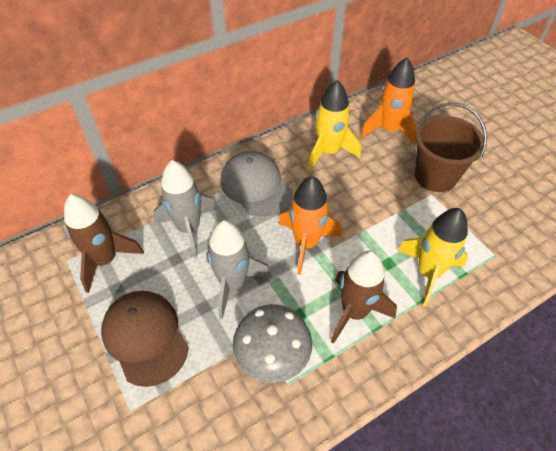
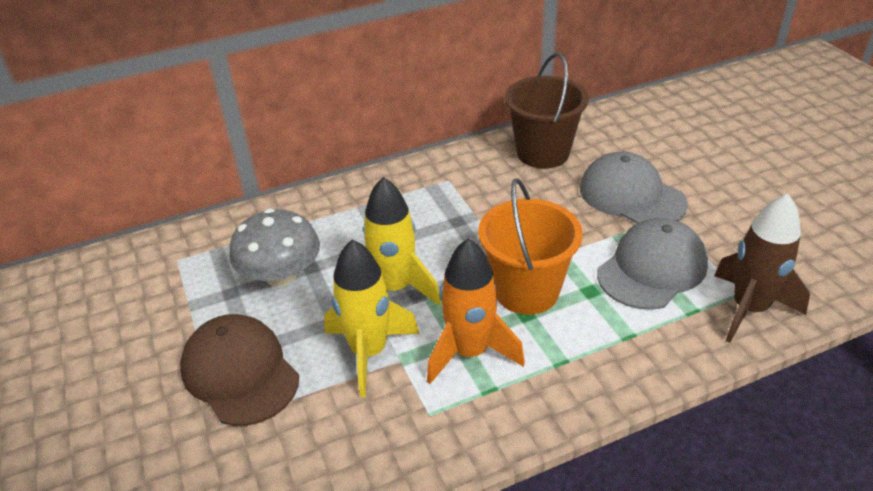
brown rocket: [64,194,144,293] [331,250,397,344] = 2 -> [714,194,810,343] = 1
grey cap: [220,151,293,218] = 1 -> [580,151,688,224] [597,218,708,310] = 2
grey rocket: [153,160,217,259] [206,220,271,319] = 2 -> none = 0
orange bucket: none = 0 -> [478,178,583,315] = 1
orange rocket: [279,176,342,275] [360,58,417,146] = 2 -> [427,239,525,384] = 1

